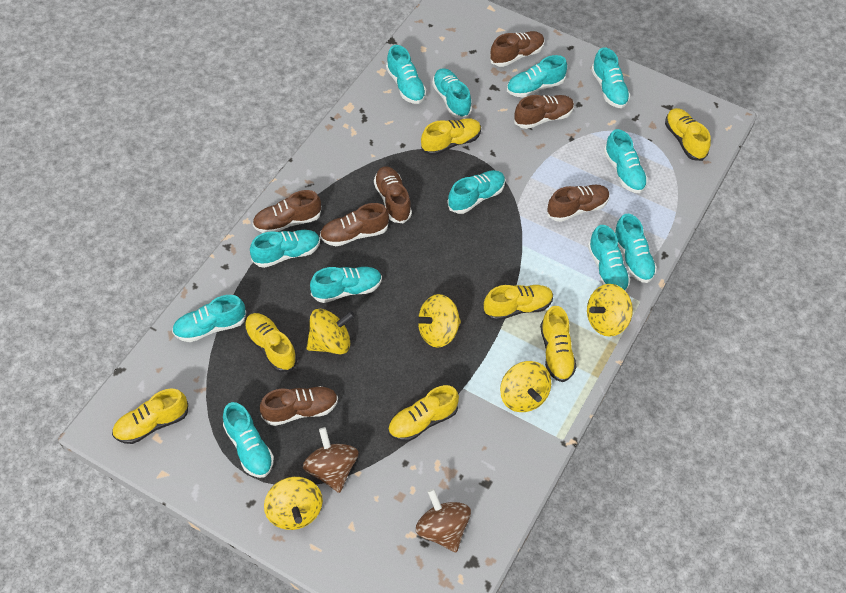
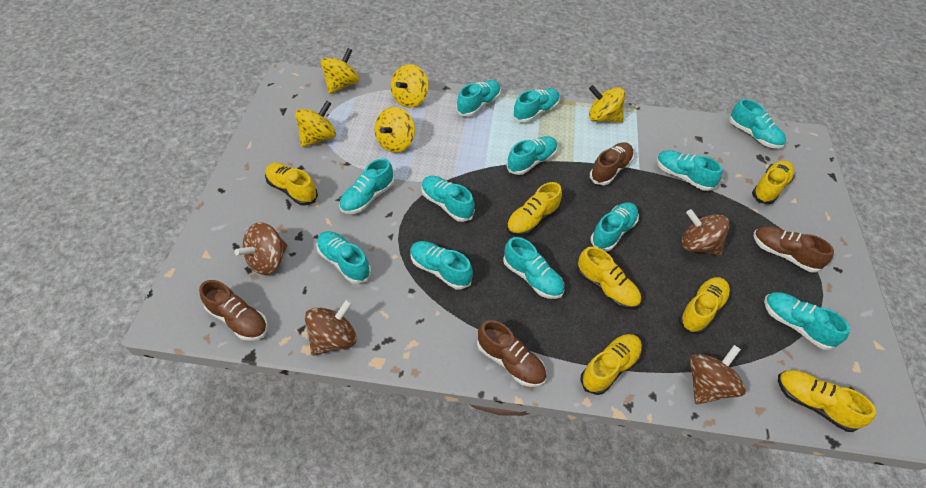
brown shoe: [253,190,321,233] [260,386,338,426] [320,203,389,246] [374,166,412,224] [490,31,545,67] [514,95,574,129] [547,184,610,222] = 7 -> [199,280,268,341] [477,320,546,387] [590,142,634,185] [754,226,834,273] = 4
brown spinning top: [303,427,359,493] [416,489,471,552] = 2 -> [235,222,288,275] [305,299,357,356] [681,209,730,256] [690,345,746,404] = 4

